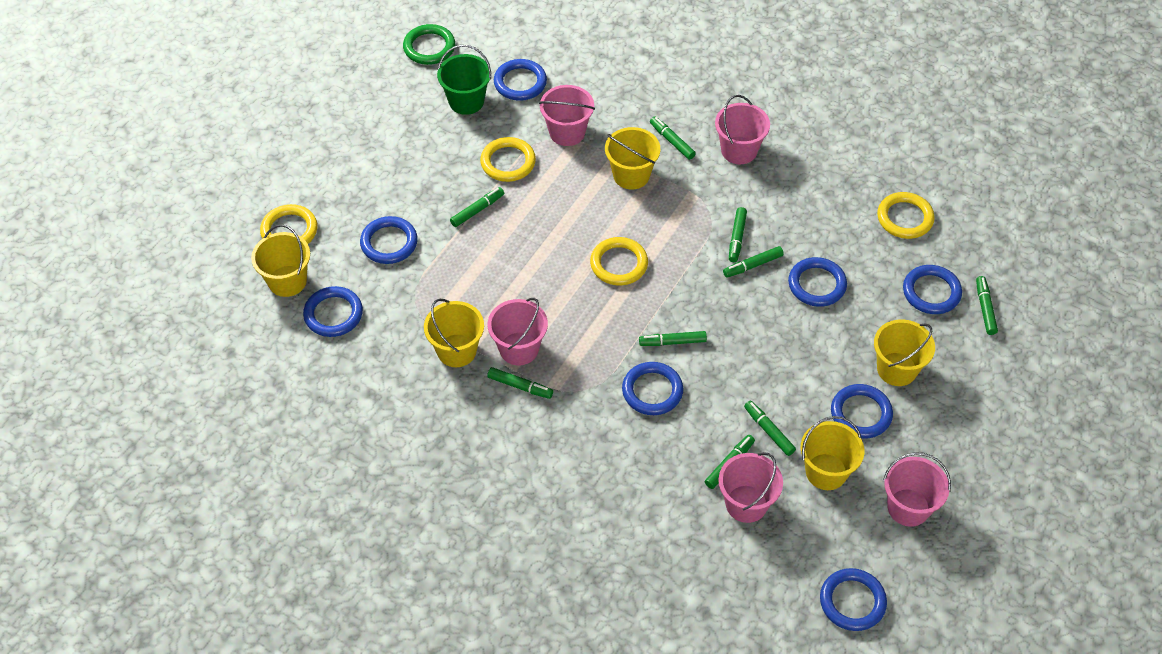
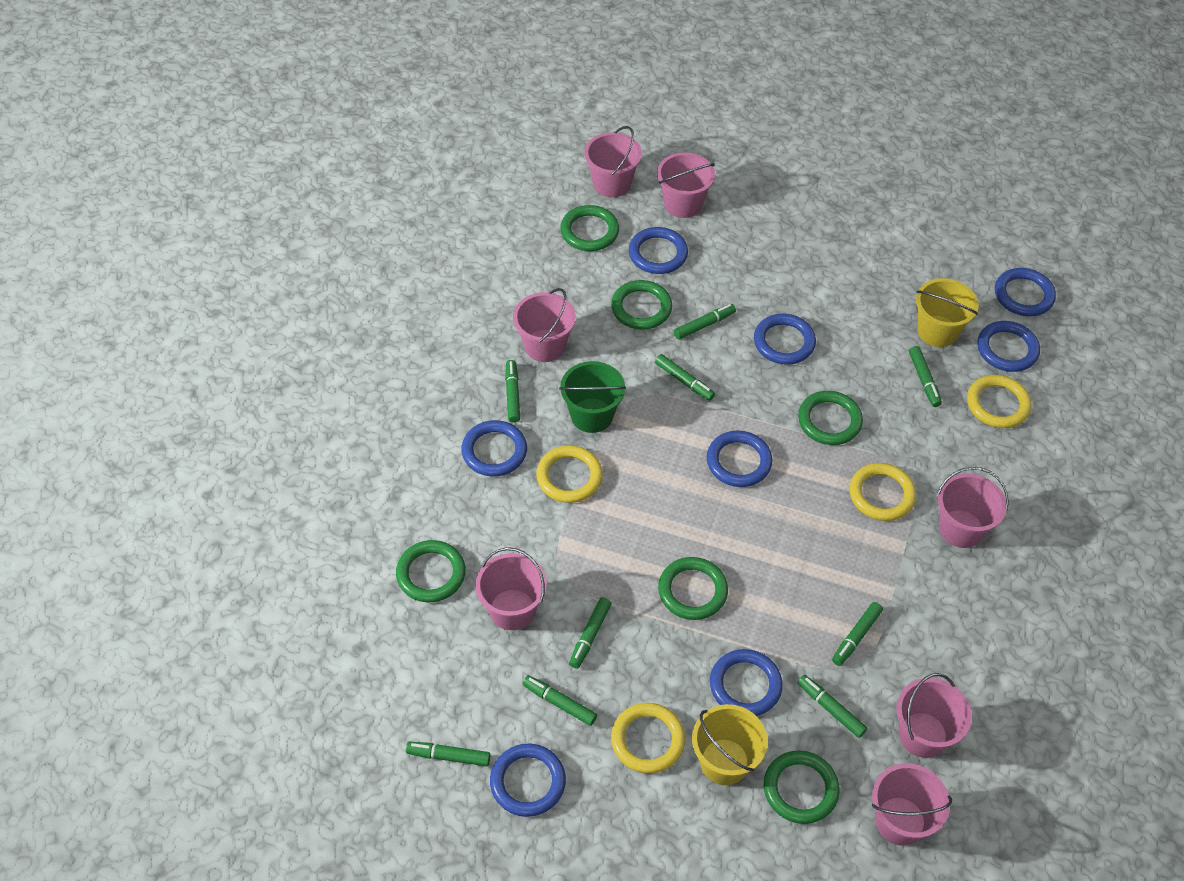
green ring: [403,24,455,65] = 1 -> [396,540,466,602] [560,205,619,251] [611,280,672,330] [658,557,728,620] [764,750,839,824] [798,391,863,445] = 6
pink bucket: [488,298,548,365] [539,85,595,146] [715,95,770,164] [718,452,783,523] [883,452,951,527] = 5 -> [475,547,547,630] [513,288,576,362] [584,126,642,197] [657,152,715,218] [872,763,952,846] [896,673,972,758] [937,467,1009,548] = 7
yellow bucket: [251,225,310,297] [424,299,484,367] [605,127,660,190] [801,416,864,490] [874,319,935,386] = 5 -> [692,704,768,785] [916,278,979,347] = 2

